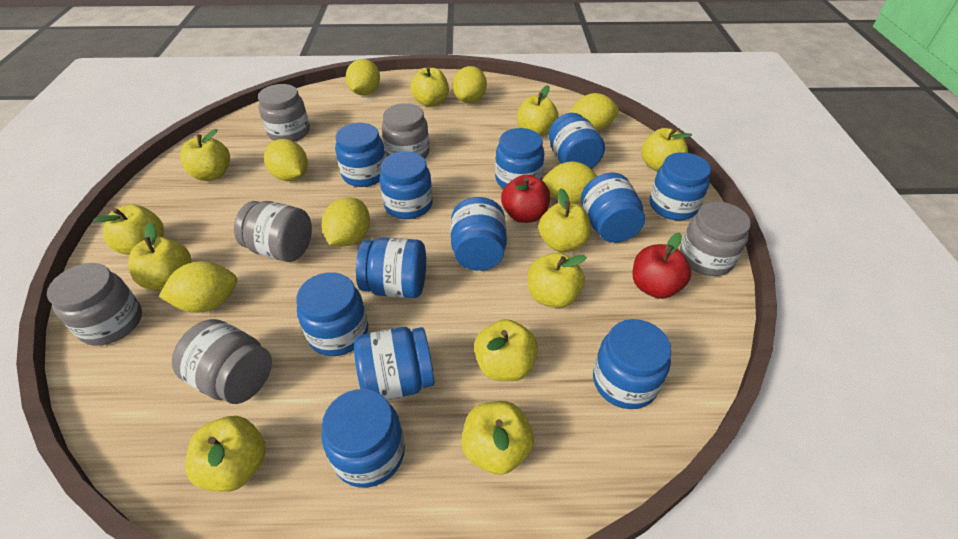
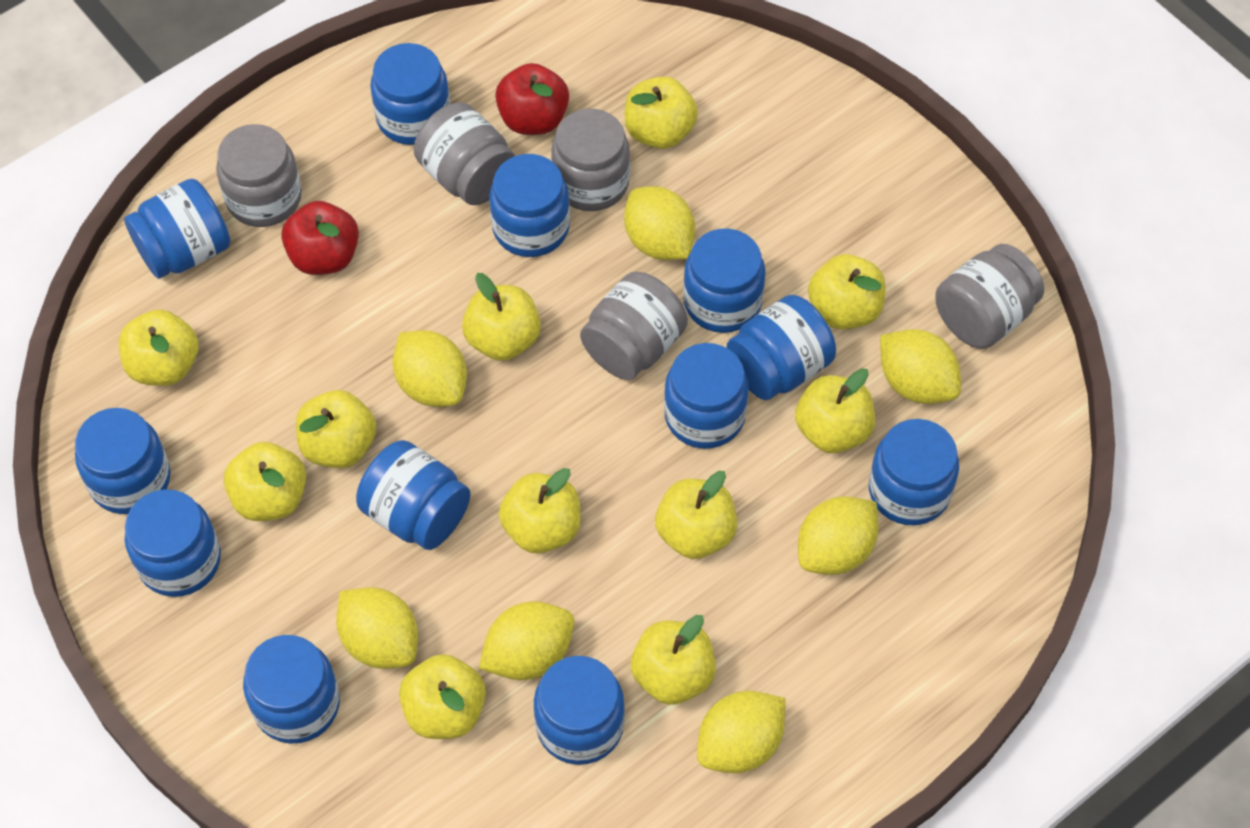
grey jar: [47,263,142,346] [172,319,272,404] [234,201,312,262] [258,84,310,142] [382,103,429,159] [680,202,751,276] = 6 -> [216,124,302,227] [414,102,515,205] [551,109,630,211] [580,272,688,380] [935,244,1044,349] = 5

